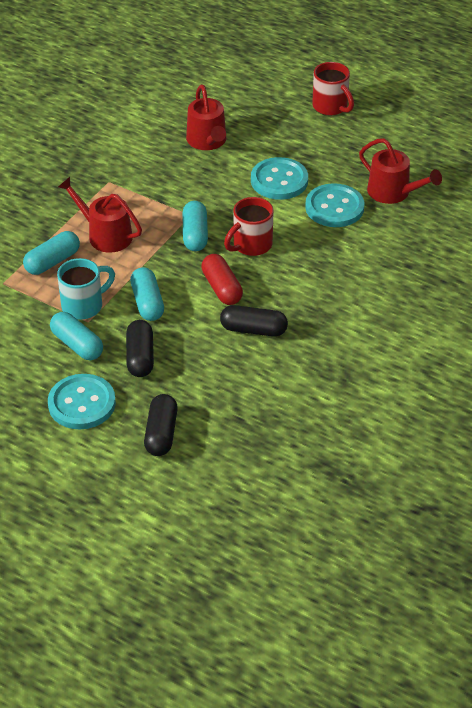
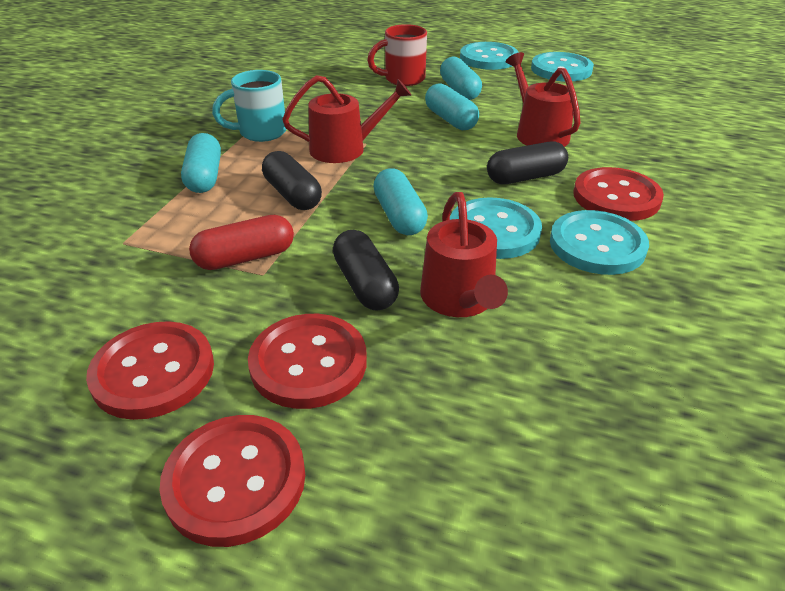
red button: none = 0 -> [86,321,214,420] [159,415,305,547] [248,314,367,409] [573,167,664,221] = 4
red mug: [224,197,274,256] [312,62,354,115] = 2 -> [367,24,427,86] = 1
turquoise button: [48,374,116,429] [251,157,308,200] [305,183,364,227] = 3 -> [450,197,542,259] [460,42,519,70] [531,52,594,81] [550,210,649,275] = 4

